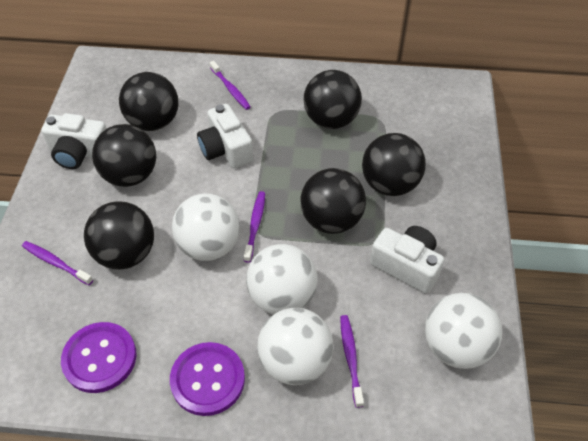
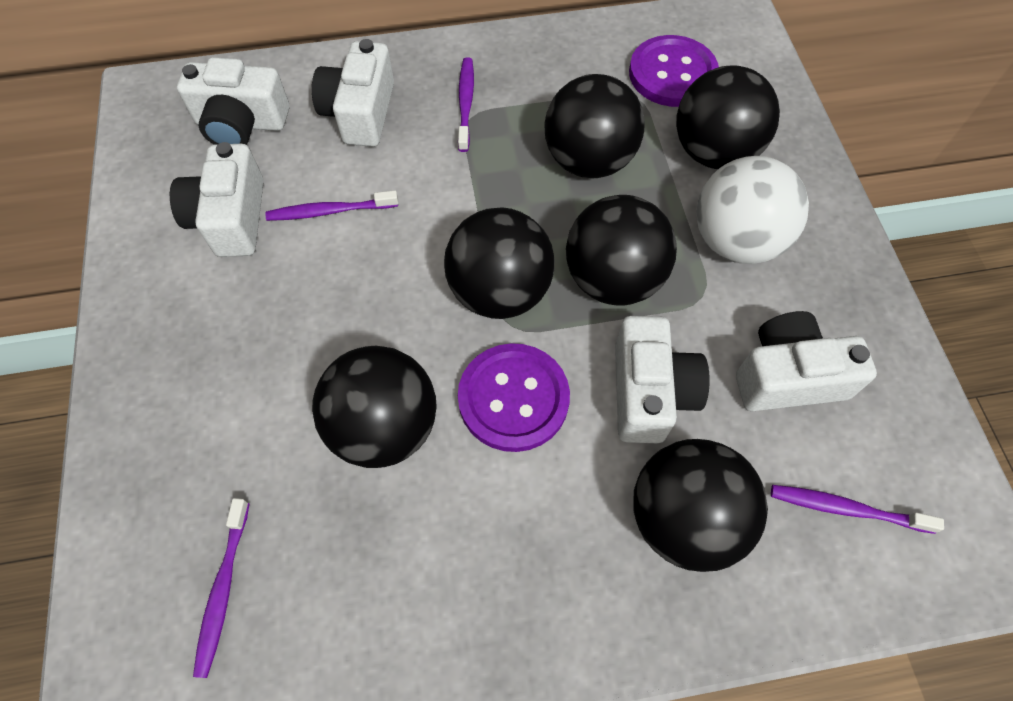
white ball: [172,193,240,261] [246,244,317,315] [257,308,334,385] [425,293,502,369] = 4 -> [696,156,809,264] = 1
white camera: [41,113,107,169] [197,104,253,168] [370,226,444,294] = 3 -> [170,142,264,257] [177,57,289,145] [312,39,394,147] [615,316,710,443] [736,311,877,411] = 5

